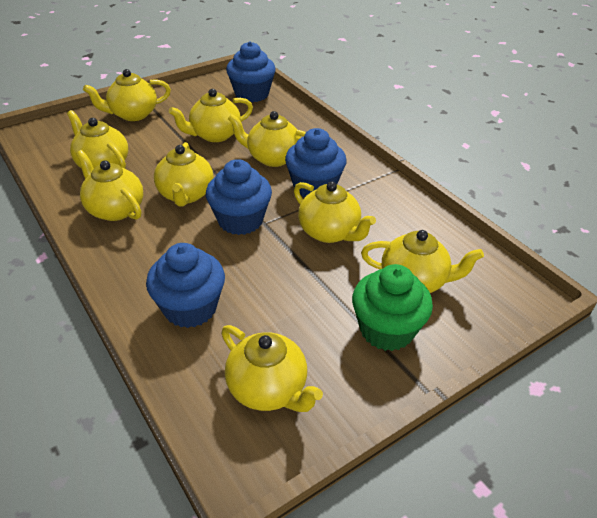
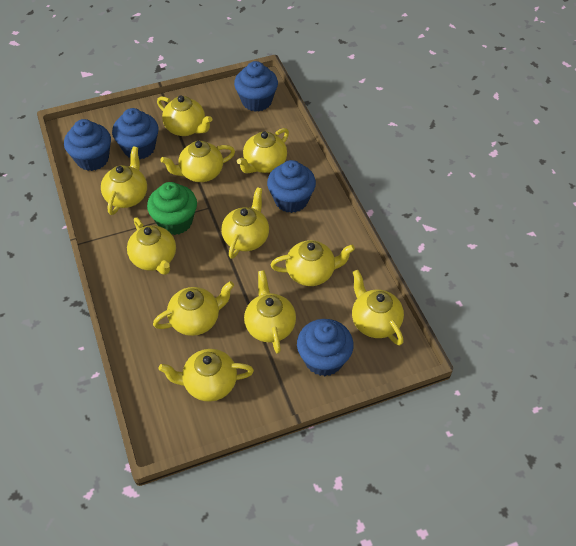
blue cupcake: [146,243,225,328] [206,159,272,235] [226,41,276,102] [285,128,346,197] = 4 -> [64,119,111,171] [112,108,159,159] [234,61,278,112] [267,160,316,213] [297,319,354,376] = 5
yellow teapot: [67,110,128,169] [76,150,143,221] [83,69,171,121] [154,142,213,207] [169,89,253,142] [221,325,323,412] [228,111,306,167] [294,181,376,243] [361,230,484,293] = 9 -> [101,146,147,215] [127,217,176,275] [153,281,234,336] [157,96,212,136] [159,349,254,402] [160,141,235,182] [221,187,269,259] [237,128,289,173] [244,270,296,354] [271,240,355,286] [352,270,404,345] = 11

